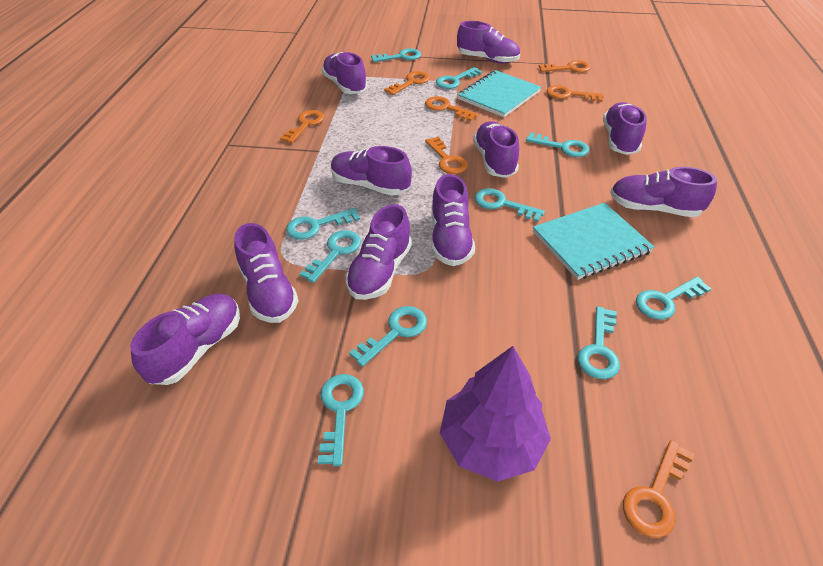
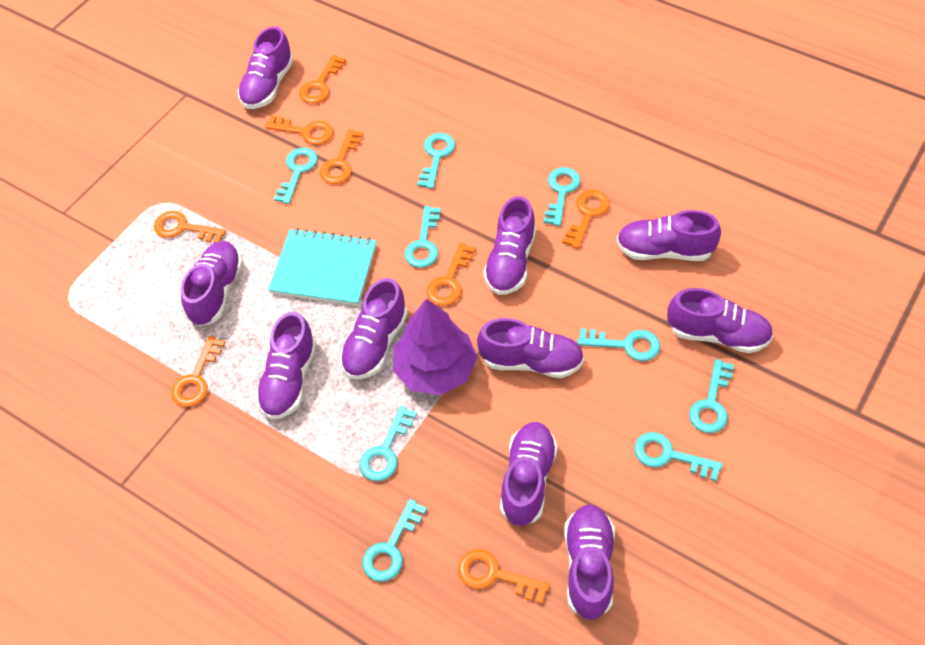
orange key: [280,110,324,143] [384,71,430,95] [425,96,478,121] [425,137,468,174] [538,60,591,73] [546,85,604,102] [623,440,694,538] = 7 -> [154,211,226,243] [171,336,226,407] [265,115,333,145] [299,55,346,104] [320,129,363,184] [427,243,476,306] [458,549,549,604] [562,190,610,249] = 8
turquoise key: [286,208,360,240] [299,230,361,283] [318,374,364,466] [349,306,427,367] [371,48,421,62] [436,67,482,89] [475,188,545,222] [526,132,590,157] [578,306,620,379] [636,277,712,320] = 10 -> [274,148,318,204] [359,405,417,481] [362,499,427,582] [404,206,441,268] [417,133,456,189] [544,167,581,226] [577,328,661,361] [634,432,723,481] [689,359,734,433] = 9
turquoise notebook: [458,70,541,117] [533,203,654,280] = 2 -> [268,228,377,306] = 1

